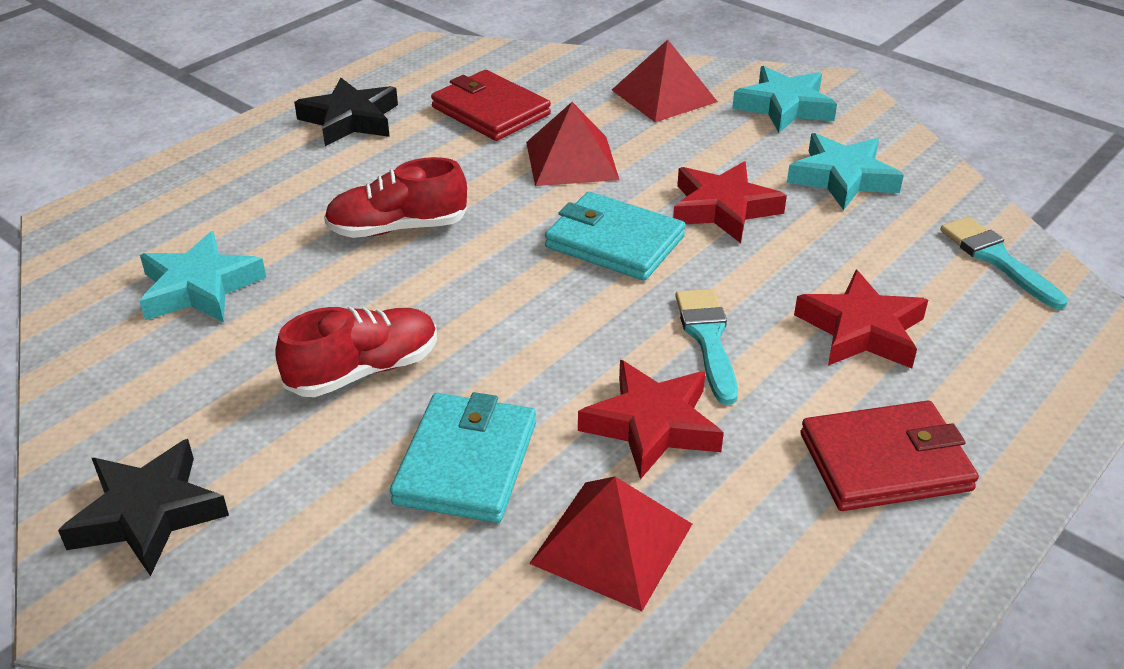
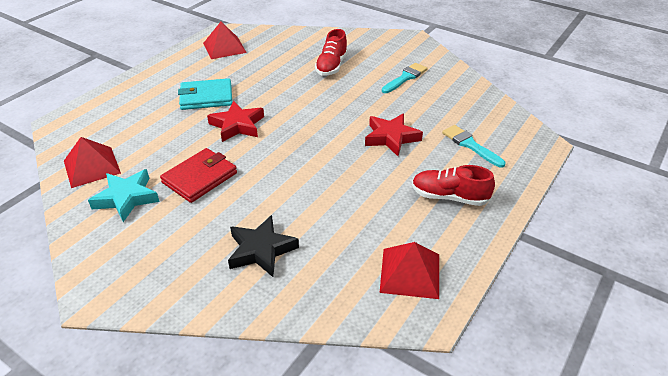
black star: [58,439,229,577] [294,77,398,146] = 2 -> [228,215,299,277] = 1
red star: [578,360,724,480] [673,161,787,243] [794,270,928,368] = 3 -> [207,101,264,142] [365,113,423,156] = 2
red wallet: [431,70,551,141] [801,401,979,511] = 2 -> [160,148,237,203] = 1
turquoise star: [140,231,266,323] [732,66,837,133] [787,133,904,210] = 3 -> [88,169,160,222] = 1
turquoise wallet: [390,392,536,523] [545,192,685,281] = 2 -> [178,78,232,110] = 1

